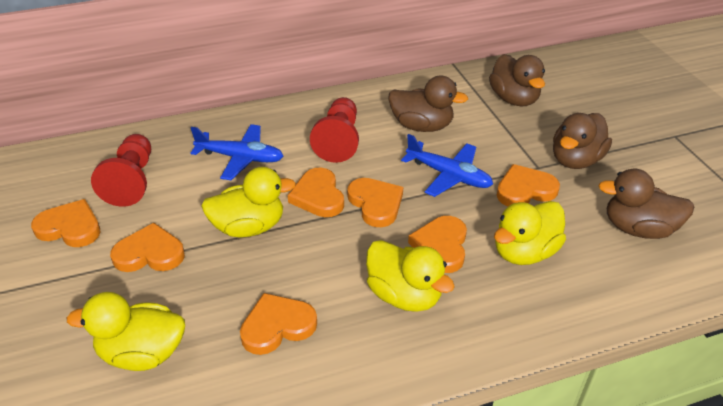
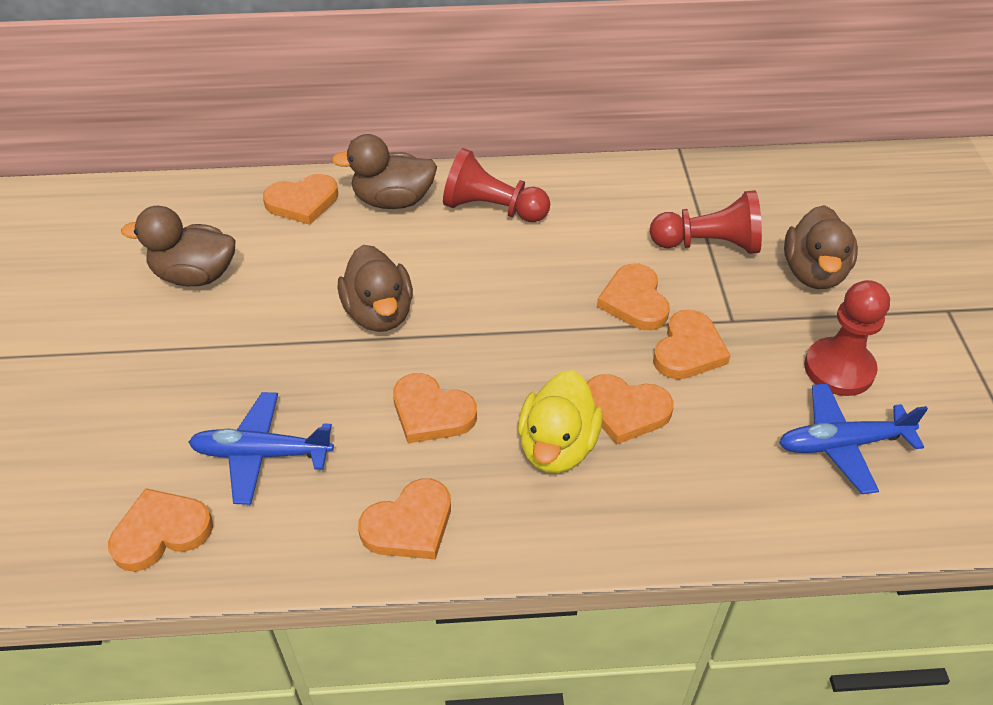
red pawn: [91,134,151,207] [310,97,359,163] = 2 -> [443,148,550,222] [650,190,762,254] [804,280,890,396] = 3
yellow duck: [67,292,185,371] [201,167,296,238] [366,240,455,312] [494,201,566,265] = 4 -> [518,370,603,473] = 1

